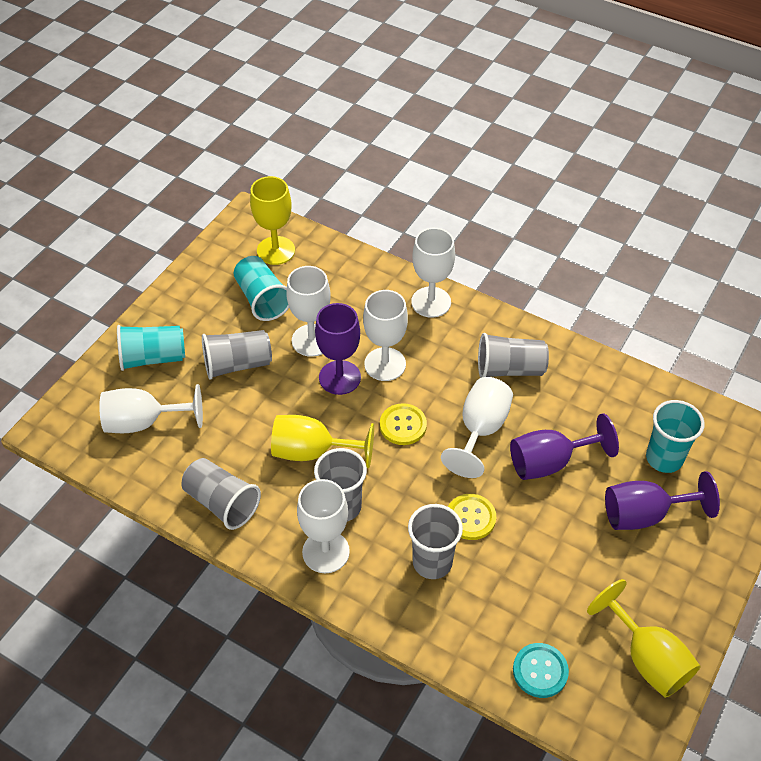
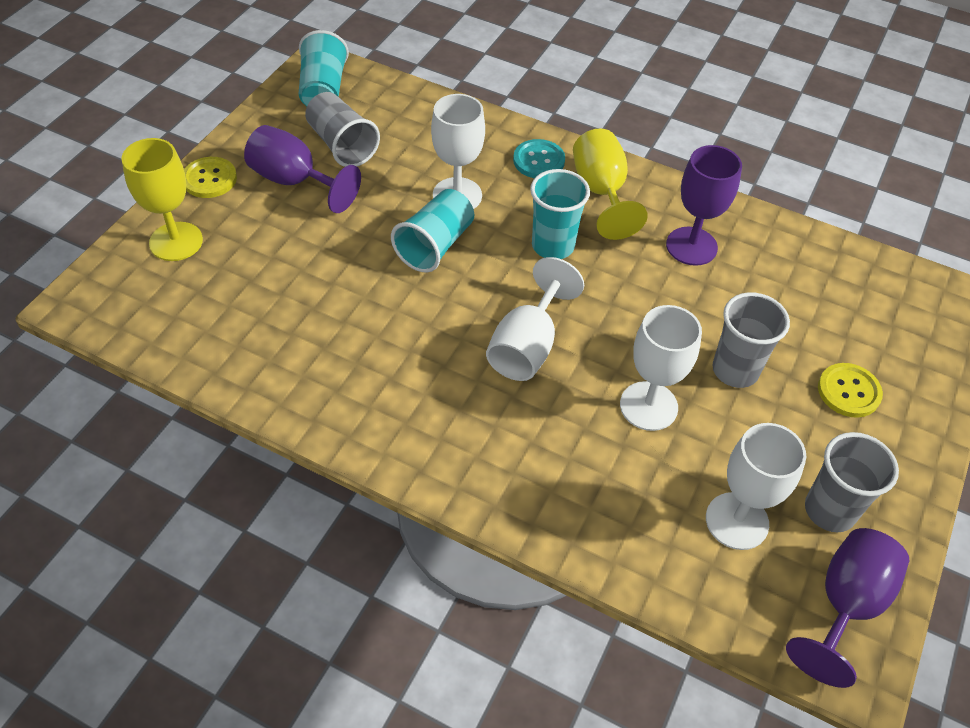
grey cup: [181,458,261,530] [202,330,272,380] [314,448,367,521] [408,504,463,579] [478,333,549,378] = 5 -> [305,92,380,167] [712,292,790,388] [805,432,899,532] = 3
white goblet: [99,384,203,433] [286,266,331,357] [297,479,350,573] [363,290,408,381] [411,228,455,318] [441,377,513,478] = 6 -> [431,94,485,209] [486,257,584,381] [620,305,702,431] [706,423,806,550] = 4
yellow goblet: [250,176,295,265] [271,415,374,468] [587,579,701,698] = 3 -> [121,138,203,261] [573,128,648,240] = 2

